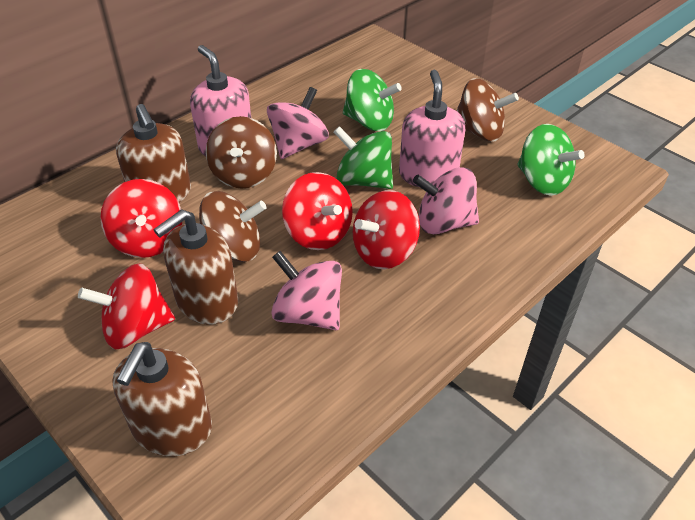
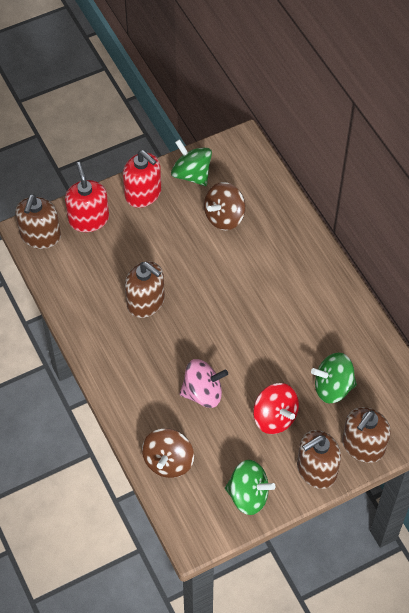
brown soap dispenser: [112,342,212,456] [116,104,191,202] [154,209,238,325] = 3 -> [15,194,61,249] [125,261,165,318] [297,430,341,489] [342,407,391,463] = 4
brown spinning top: [199,191,266,262] [206,116,277,189] [456,78,519,142] = 3 -> [142,428,194,478] [204,182,245,230] = 2
pink soap dispenser: [190,45,251,156] [399,70,465,187] = 2 -> none = 0
pink spinning top: [267,87,329,159] [271,251,342,330] [413,167,479,234] = 3 -> [180,359,228,408] = 1
red soap dispenser: none = 0 -> [65,162,109,232] [123,150,161,208] = 2
red spinning top: [78,264,175,350] [100,179,182,258] [282,172,353,250] [353,190,420,269] = 4 -> [253,383,299,434] = 1

